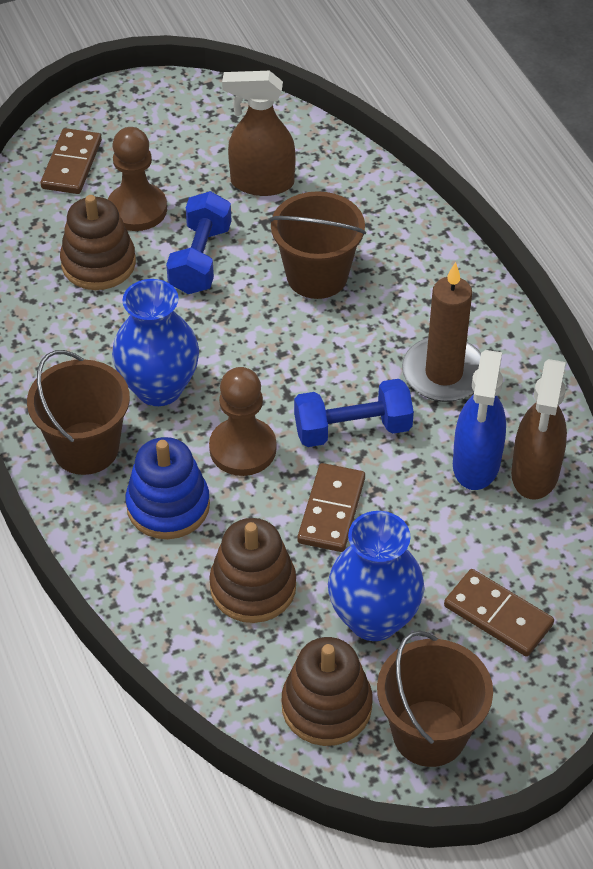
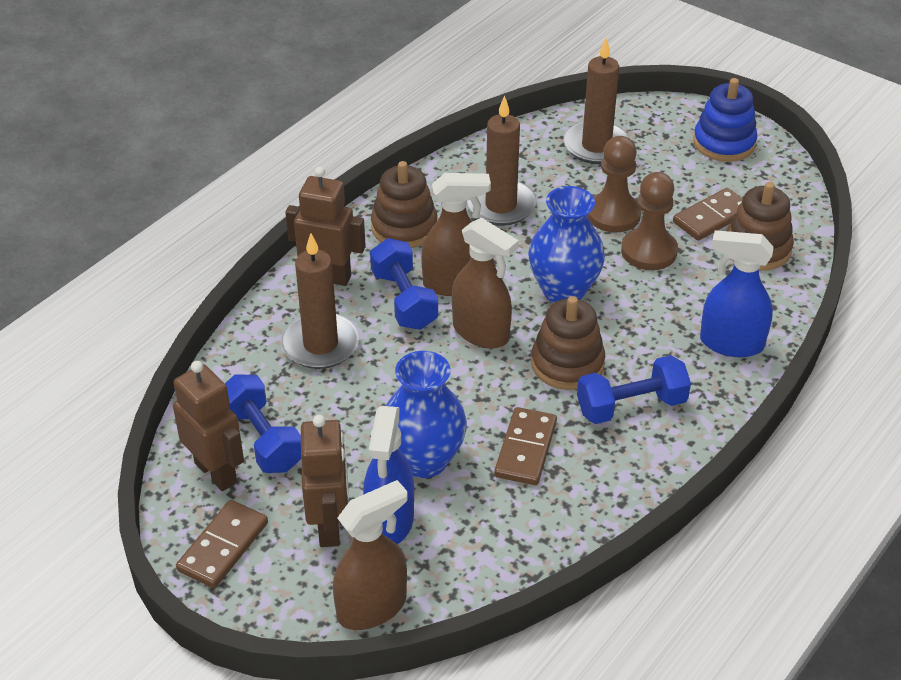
blue dumbbell: [166,191,231,294] [294,379,414,447] = 2 -> [225,374,301,473] [370,238,438,330] [577,355,691,424] = 3
blue spray bottle: [453,350,506,490] = 1 -> [363,406,414,544] [700,230,774,357] = 2
brown bucket: [27,350,130,475] [270,191,366,299] [377,631,493,767] = 3 -> none = 0
brown candle: [402,262,481,402] = 1 -> [281,233,359,369] [467,96,537,226] [563,38,630,164] = 3
brown robot: none = 0 -> [173,361,244,491] [285,167,366,286] [301,415,349,547] = 3
brown spray bottle: [222,71,296,196] [511,359,567,500] = 2 -> [333,480,408,630] [421,173,491,296] [452,218,519,349] = 3

